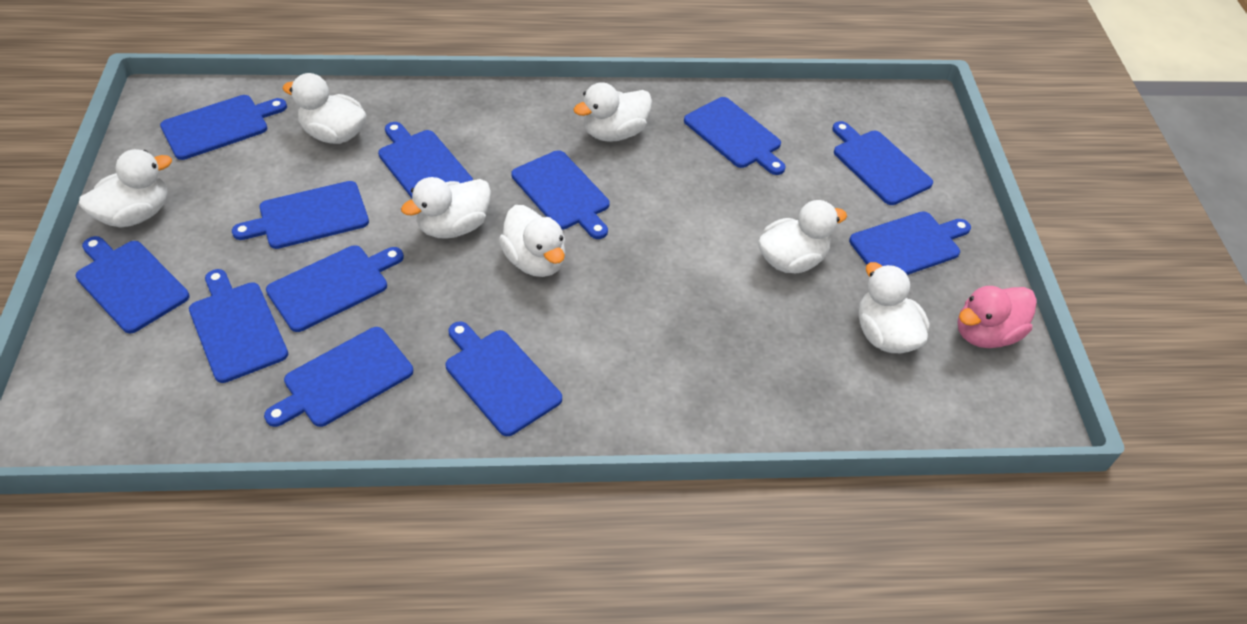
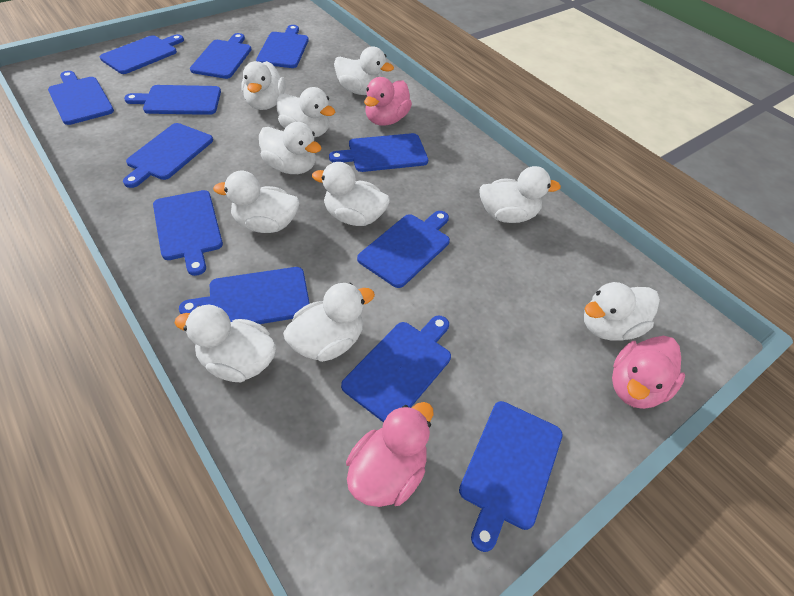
pink duck: [958,286,1037,348] = 1 -> [346,402,433,507] [364,77,412,126] [612,336,685,409] = 3
white duck: [79,149,172,228] [282,73,366,144] [401,177,491,239] [499,205,566,277] [573,82,652,142] [758,200,847,273] [859,262,930,353] = 7 -> [174,305,277,382] [213,171,299,233] [241,61,286,110] [259,122,322,174] [276,87,336,137] [283,283,375,362] [312,162,390,226] [334,47,394,95] [479,166,561,223] [584,282,660,341] = 10

